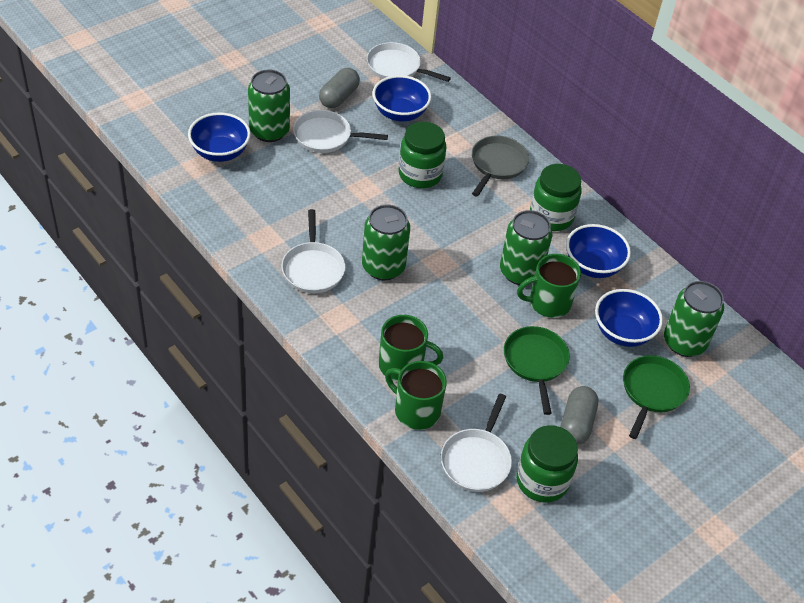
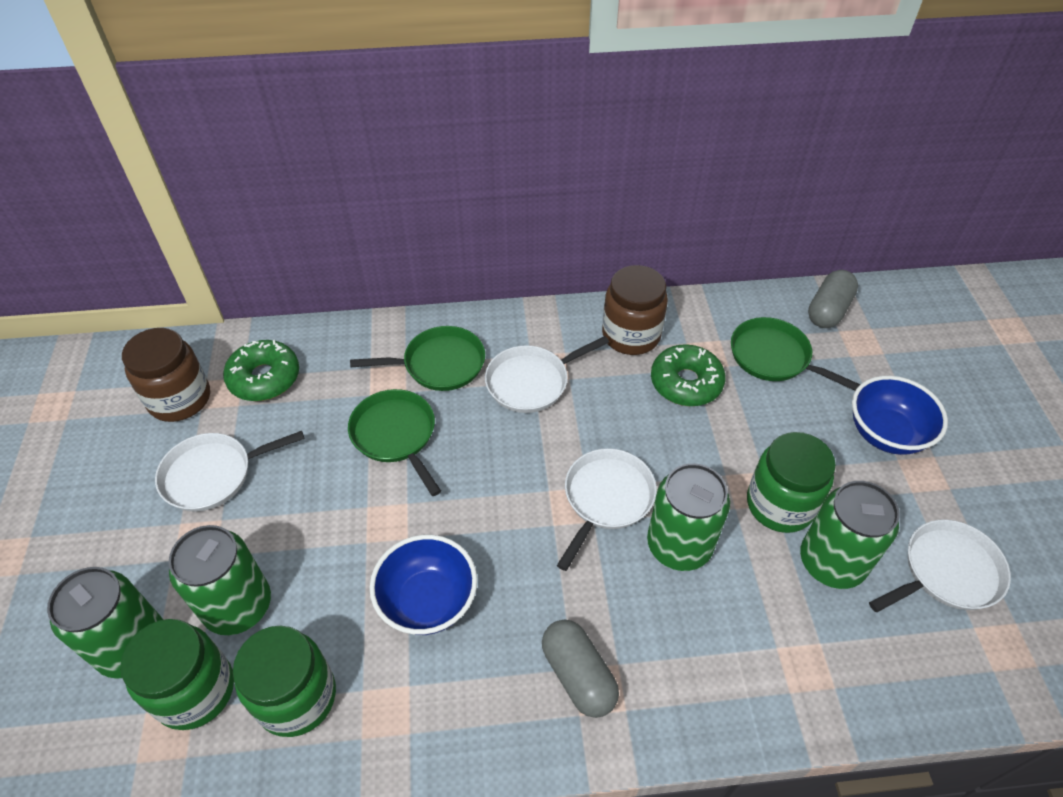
blue bowl: [188,112,251,162] [372,75,431,122] [566,224,631,278] [595,289,663,347] = 4 -> [369,535,477,635] [852,376,948,455] = 2
brown jar: none = 0 -> [122,328,210,422] [602,265,668,355] = 2
green donut: none = 0 -> [223,340,299,401] [651,344,726,406] = 2
green mug: [379,315,443,381] [385,361,447,430] [517,254,581,318] = 3 -> none = 0
green pan: [504,326,570,415] [623,355,690,439] = 2 -> [348,389,441,496] [350,326,485,391] [731,317,860,391] = 3
grey pan: [472,136,529,197] = 1 -> none = 0

